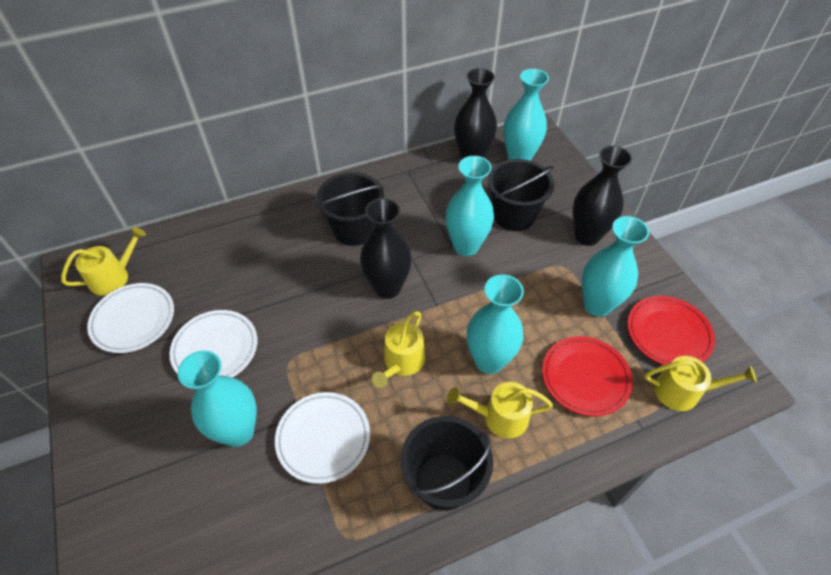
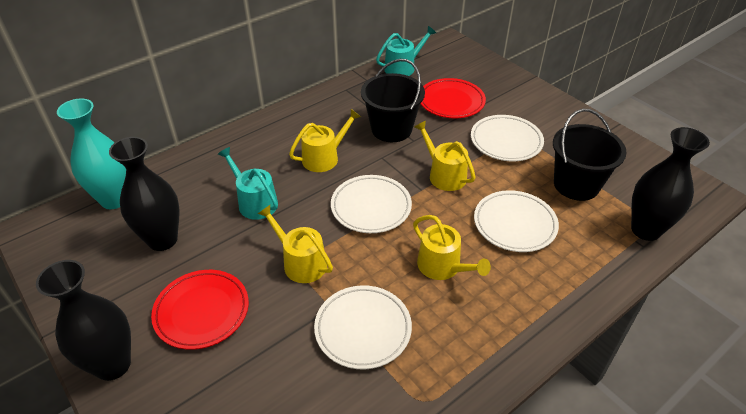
black bucket: [316,172,384,246] [401,416,493,511] [488,159,554,231] = 3 -> [361,59,425,142] [553,109,627,201] = 2
turquoise vase: [177,350,257,447] [445,156,494,256] [467,274,524,374] [503,69,549,161] [582,216,649,317] = 5 -> [57,98,126,209] = 1
turquoise watering can: none = 0 -> [218,147,278,220] [376,26,436,76] = 2
white plate: [87,283,174,353] [170,310,258,377] [275,392,370,484] = 3 -> [314,285,412,370] [331,175,412,233] [471,115,544,161] [474,190,559,252] = 4

